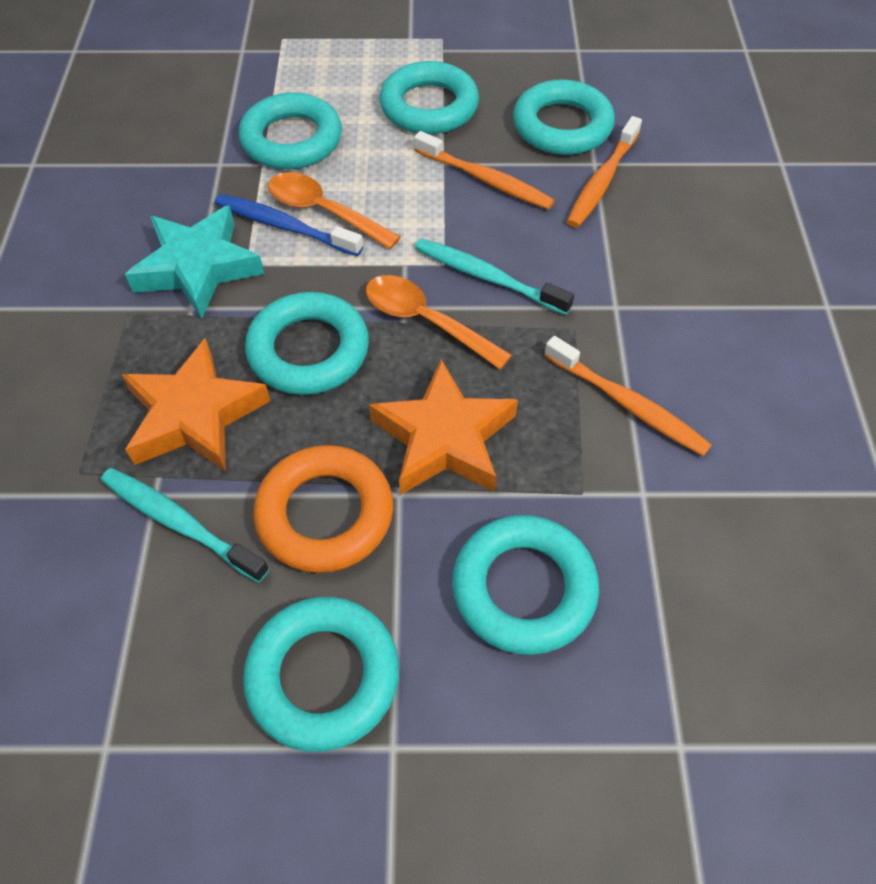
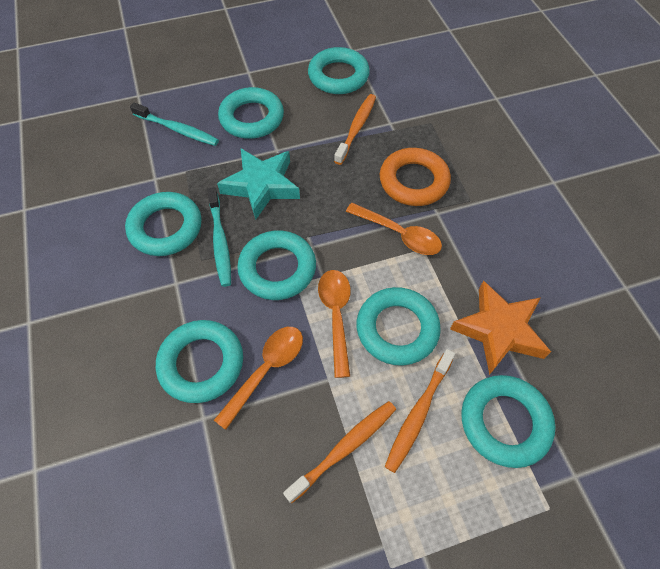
blue toothbrush: [215,194,363,256] = 1 -> none = 0
orange spoon: [268,172,401,249] [366,275,512,370] = 2 -> [214,327,303,430] [318,270,351,378] [346,203,442,255] = 3
orange star: [122,338,270,472] [369,359,518,495] = 2 -> [450,280,551,375] = 1
turquoise ring: [239,92,342,169] [243,597,399,752] [245,292,369,395] [380,61,479,134] [452,515,599,655] [513,79,615,155] = 6 -> [125,192,201,256] [156,320,243,403] [218,87,284,139] [237,230,316,300] [308,47,370,94] [357,287,441,366] [461,375,555,468] = 7

